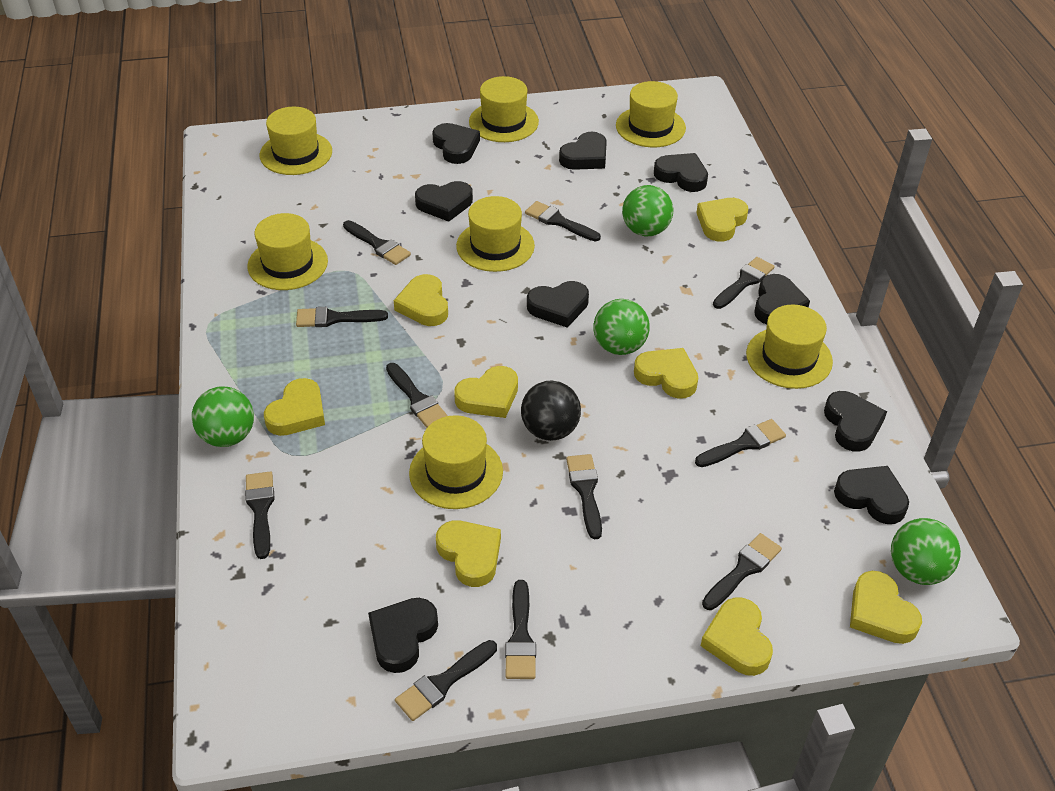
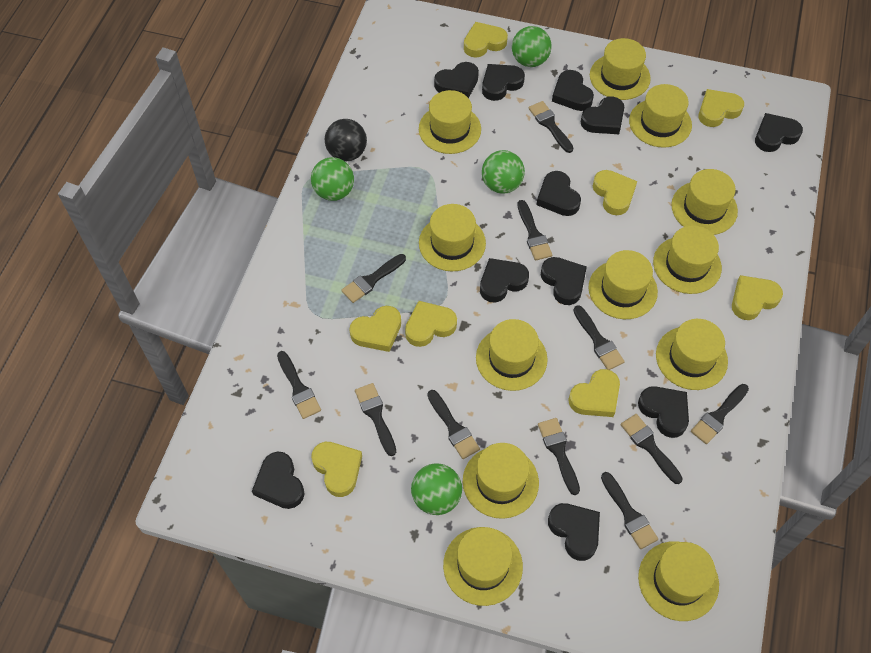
black heart: [368,598,438,673] [415,181,473,222] [432,123,480,164] [527,281,589,328] [559,132,607,170] [654,153,708,192] [754,274,810,324] [824,391,887,452] [834,466,909,524] = 9 -> [252,452,305,509] [434,62,479,98] [480,258,529,302] [482,64,525,101] [537,171,581,216] [541,257,587,305] [548,503,600,561] [552,70,594,111] [581,97,624,134] [638,386,689,438] [755,113,803,152] = 11
yellow hat: [247,213,328,290] [260,107,332,175] [409,415,503,509] [456,196,535,272] [469,76,539,142] [616,81,686,147] [746,305,833,389] = 7 -> [419,90,481,154] [419,204,486,271] [443,527,523,606] [463,443,539,519] [476,319,548,391] [588,250,658,319] [590,38,651,100] [629,84,692,148] [638,541,719,621] [653,226,722,294] [656,319,728,390] [671,169,738,235] = 12

